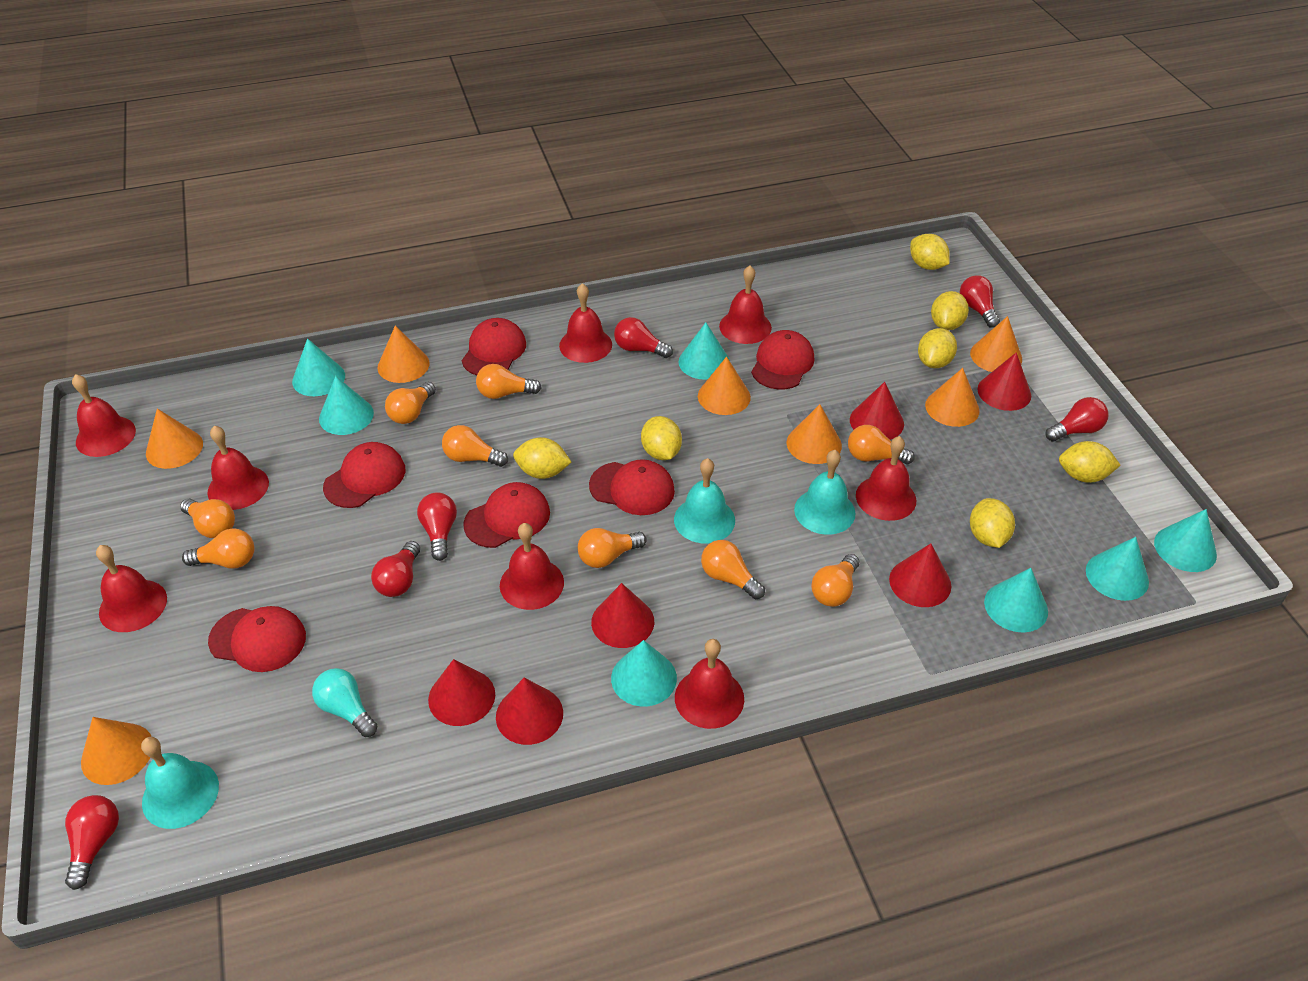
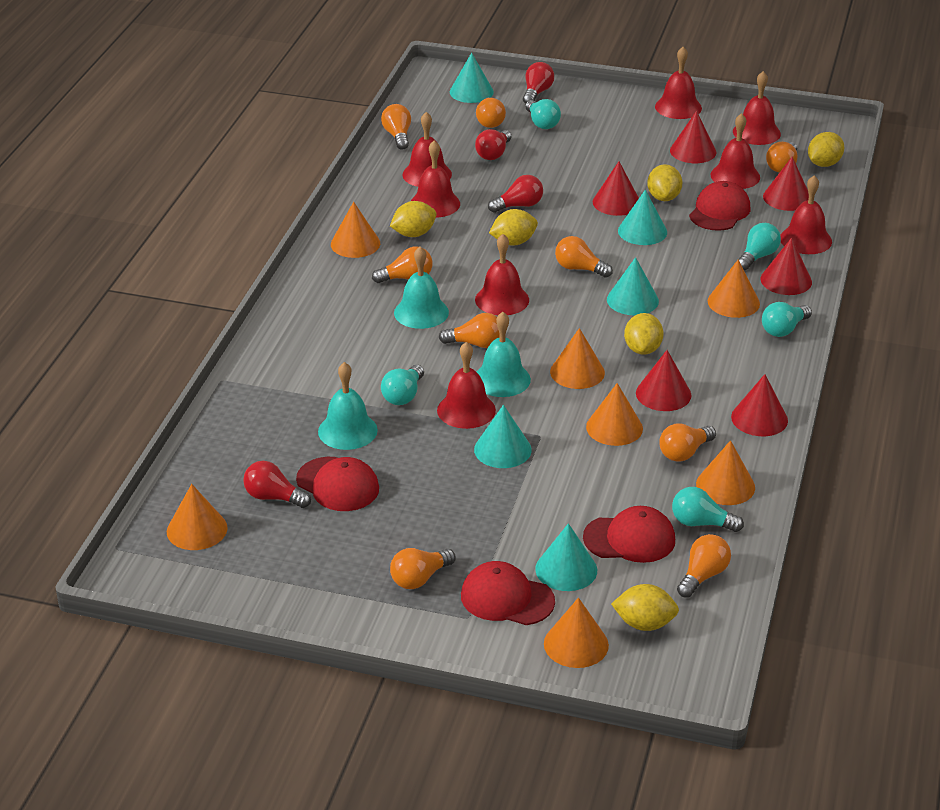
red cap: [208,606,306,672] [323,442,406,508] [462,318,526,375] [463,482,550,548] [589,459,675,515] [751,330,814,390] = 6 -> [296,457,379,511] [461,561,555,625] [583,506,675,563] [689,181,751,231] = 4
red light bulb: [65,795,119,890] [371,541,420,597] [417,492,457,561] [614,317,673,358] [960,275,1000,328] [1045,397,1109,442] = 6 -> [243,461,311,508] [475,129,511,160] [488,175,543,213] [523,62,554,104] = 4
turquoise cone: [292,338,345,396] [319,376,374,435] [611,640,677,706] [679,322,730,380] [984,568,1048,632] [1086,537,1149,601] [1154,509,1217,572] = 7 -> [450,53,494,103] [474,405,532,468] [535,523,597,591] [607,257,659,315] [618,189,667,245] = 5
turquoise light bulb: [312,668,378,737] = 1 -> [381,365,424,405] [525,99,561,129] [672,487,744,532] [738,223,781,270] [762,302,812,337] = 5
yellow lemon: [513,437,571,479] [641,416,682,460] [910,234,950,270] [918,328,957,368] [931,291,969,330] [970,498,1015,548] [1059,441,1121,483] = 7 -> [390,201,437,237] [489,209,538,246] [611,584,679,631] [624,313,664,355] [647,164,682,201] [808,132,844,167] = 6

